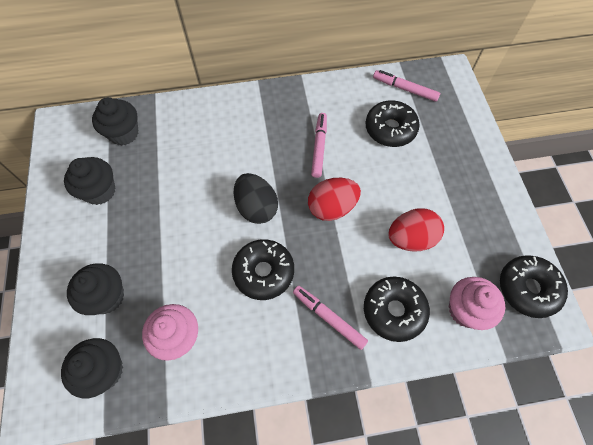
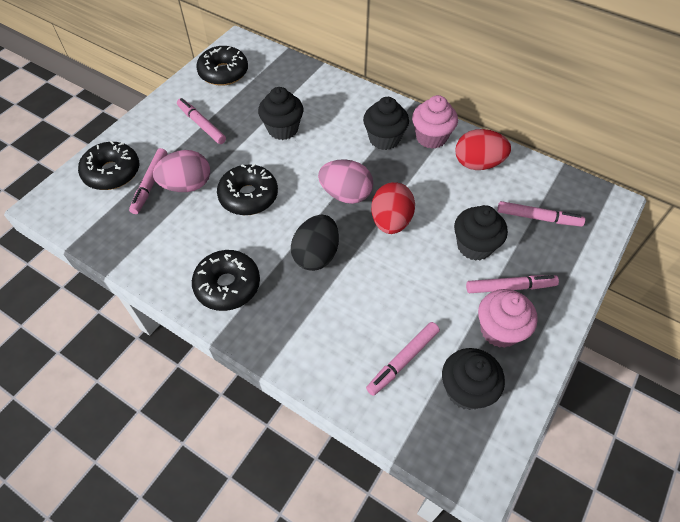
pink egg: none = 0 -> [153,150,210,192] [318,159,373,204] = 2
pink marker: [293,286,368,350] [311,113,327,178] [373,70,440,102] = 3 -> [129,148,168,214] [177,98,226,144] [366,322,440,396] [466,275,559,293] [497,201,585,227] = 5

